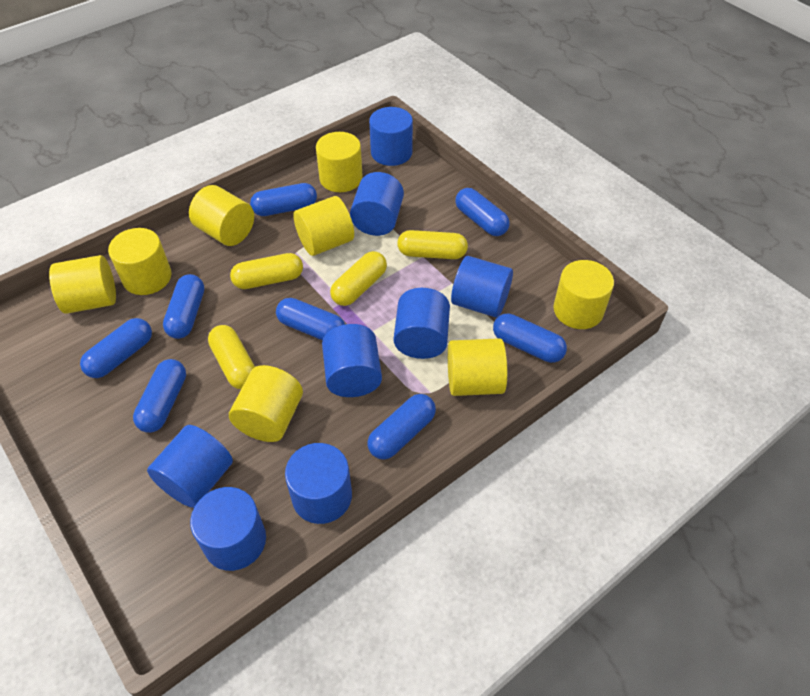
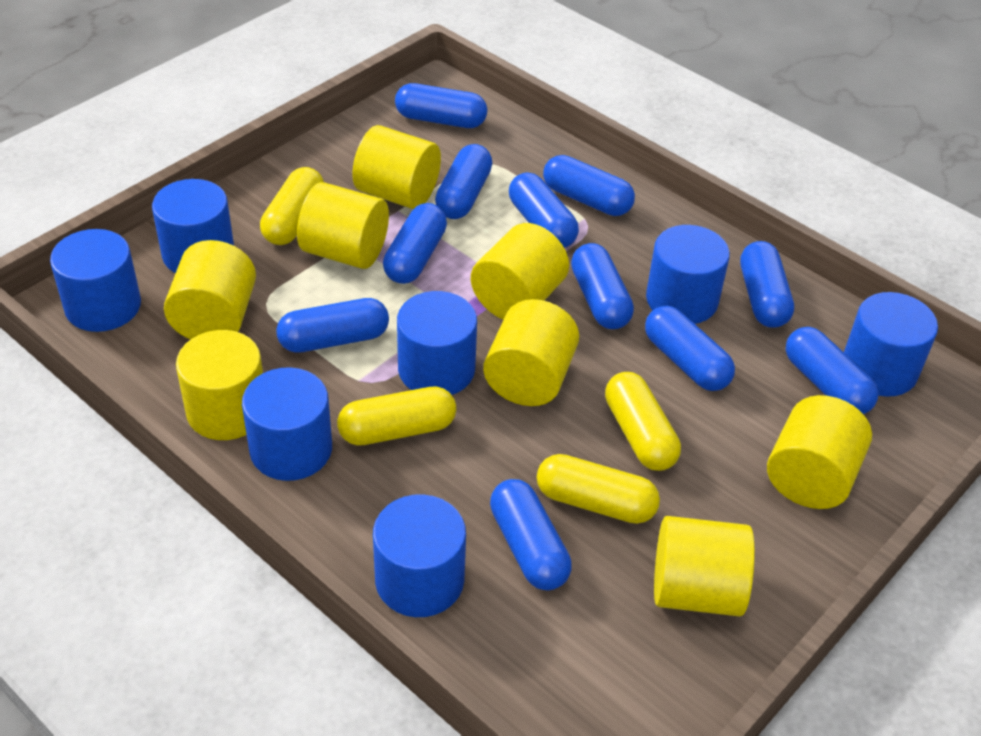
blue capsule: [80,318,152,378] [133,359,186,433] [163,274,204,339] [250,183,317,216] [276,298,345,340] [368,394,436,460] [455,188,510,236] [493,313,567,363] = 8 -> [276,298,389,353] [383,203,447,284] [395,83,487,128] [435,144,492,219] [490,479,572,590] [509,172,579,248] [543,155,635,216] [571,243,634,329] [645,306,735,391] [740,241,794,328] [786,327,878,414] = 11
blue cylinder: [147,425,233,508] [190,487,266,571] [285,443,352,524] [322,324,382,397] [350,172,404,236] [369,107,413,166] [394,288,450,359] [451,256,513,318] = 8 -> [50,229,141,332] [152,179,234,273] [242,367,332,481] [373,494,466,617] [397,291,477,395] [646,225,730,324] [844,292,938,397] = 7

